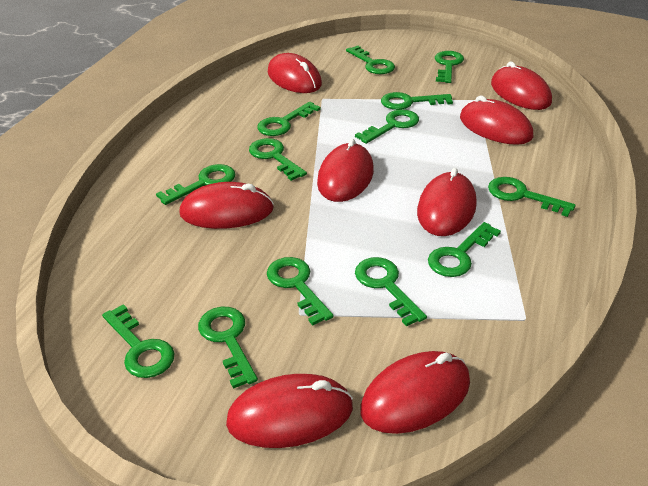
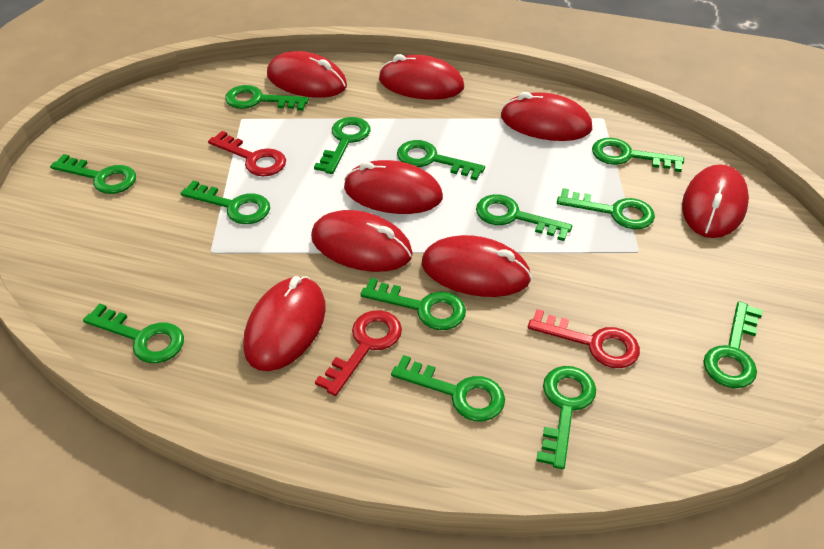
red key: none = 0 -> [208,131,286,176] [315,310,402,396] [528,309,640,368] = 3

